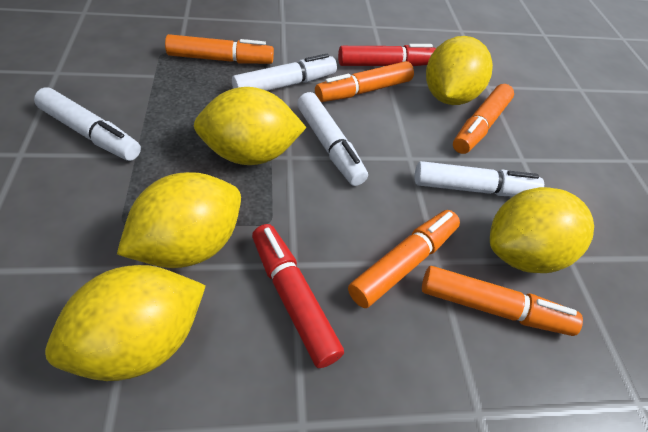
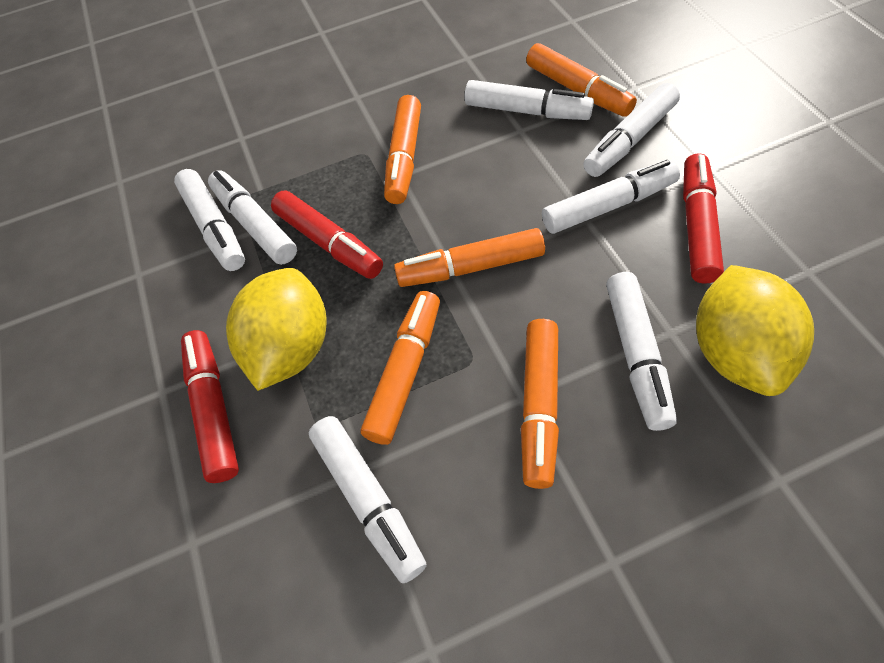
red marker: [252,224,344,368] [338,44,436,66] = 2 -> [181,330,239,483] [271,190,383,279] [683,153,724,284] = 3
white marker: [34,87,141,161] [232,54,337,91] [297,92,368,186] [415,161,544,196] = 4 -> [174,169,245,271] [208,170,297,265] [309,416,427,583] [464,80,594,120] [542,160,680,234] [583,83,680,177] [606,272,677,431] = 7
yellow lemon: [45,265,206,381] [117,172,241,268] [194,87,307,165] [426,36,493,105] [490,187,594,273] = 5 -> [226,268,326,391] [696,265,814,396] = 2

